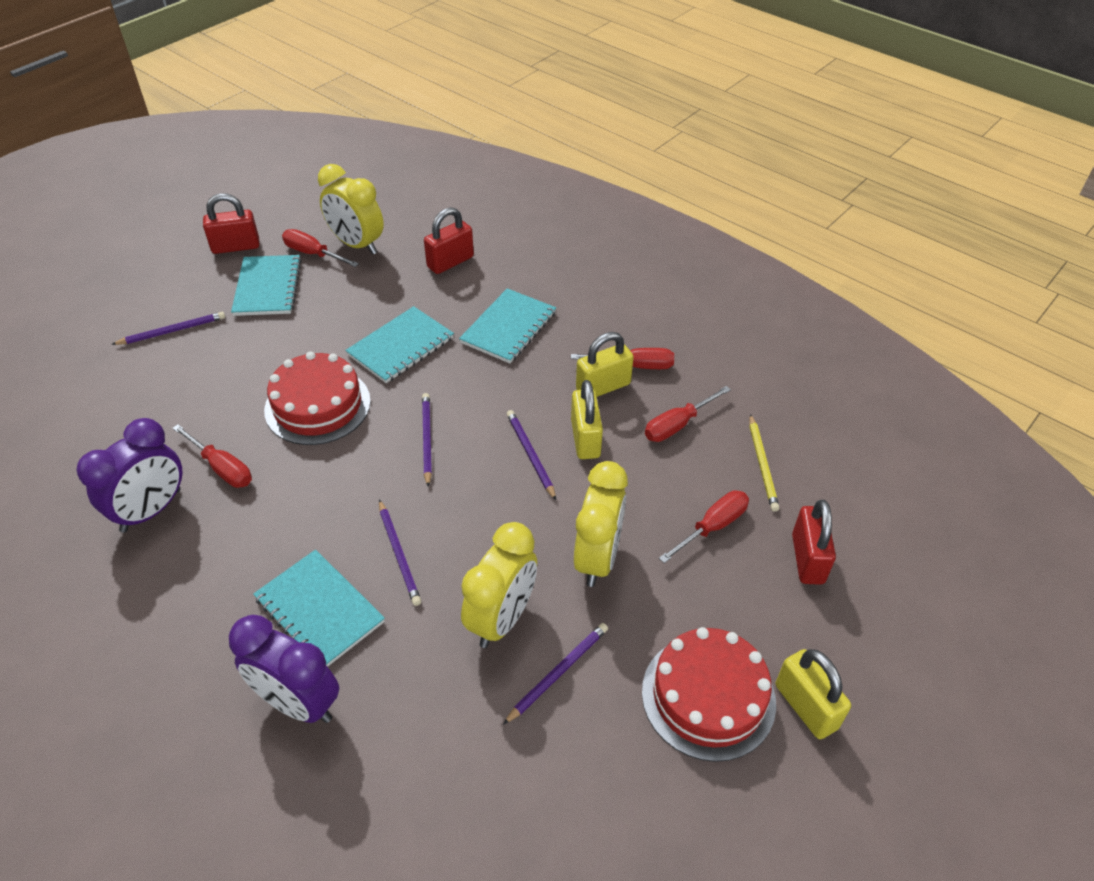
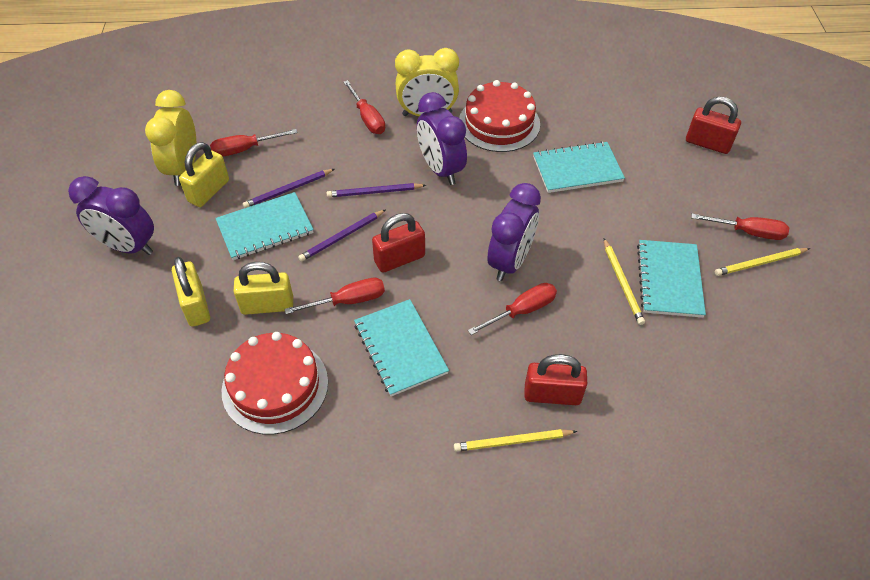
purple clock: [76,418,182,533] [229,615,340,723] = 2 -> [68,176,154,255] [417,92,467,185] [488,183,541,281] = 3
purple pencil: [111,312,225,345] [379,499,421,606] [422,393,432,487] [503,623,608,725] [507,410,556,500] = 5 -> [243,169,334,208] [298,210,385,262] [327,183,426,198] = 3
yellow clock: [318,164,384,255] [461,522,537,648] [574,461,628,587] = 3 -> [145,90,196,186] [395,48,459,116] = 2
yellow pencil: [749,414,779,512] = 1 -> [454,429,577,452] [604,239,645,325] [715,248,810,276] = 3

